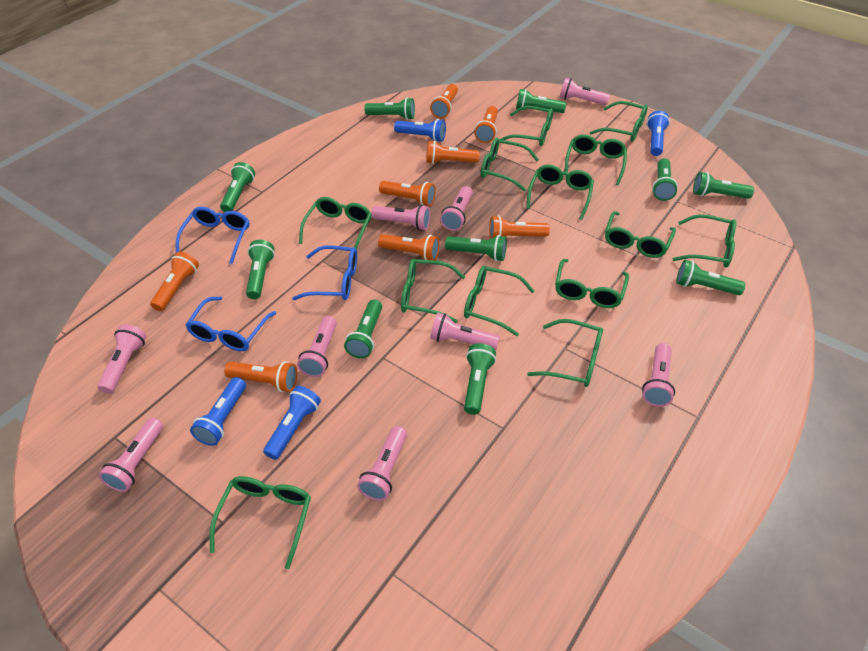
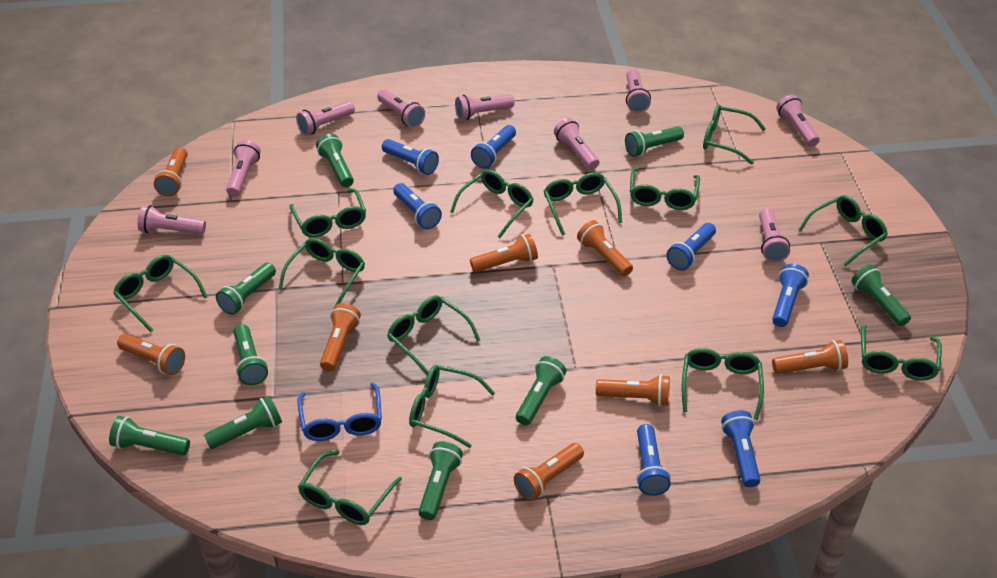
blue flashlight: [190,377,246,446] [263,386,321,460] [394,119,446,142] [647,111,670,156] = 4 -> [382,139,439,175] [393,183,442,229] [471,125,516,169] [637,424,671,496] [667,223,716,270] [721,410,760,487] [772,264,809,327] = 7
blue glasses: [176,207,249,264] [186,296,276,351] [292,245,357,300] = 3 -> [297,383,382,441] = 1
green flashlight: [220,162,255,212] [246,240,275,299] [344,299,382,358] [365,97,415,120] [445,235,507,261] [464,343,496,415] [516,89,566,113] [652,158,678,201] [676,260,746,295] [693,172,754,199] = 10 -> [109,416,190,455] [204,396,282,449] [216,263,276,315] [233,324,268,385] [316,134,354,187] [419,442,463,520] [516,356,566,425] [625,126,684,157] [851,264,911,326] = 9

